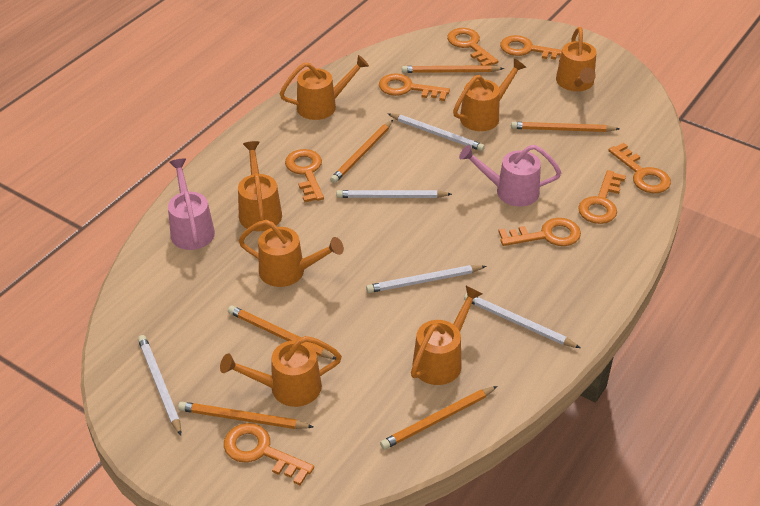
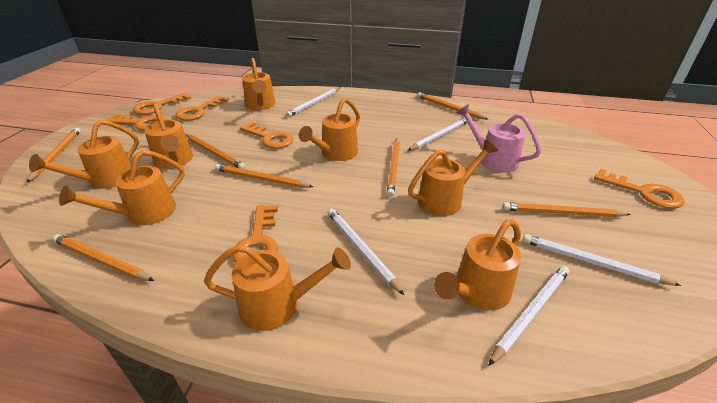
orange key: [224,423,314,485] [285,149,324,202] [379,73,450,101] [447,28,498,65] [498,218,581,246] [500,35,562,61] [578,170,626,224] [608,143,671,193] = 8 -> [105,115,166,131] [133,93,191,115] [175,96,228,121] [232,205,278,263] [240,122,294,149] [594,169,684,209] = 6
orange pencil: [178,402,313,429] [228,306,336,360] [330,120,393,183] [380,386,498,450] [402,65,504,73] [511,122,619,132] = 6 -> [26,128,81,183] [52,234,154,281] [186,134,246,169] [215,164,313,188] [387,138,400,197] [417,93,489,120] [503,202,631,217] = 7
orange watering can: [220,336,342,407] [238,141,282,231] [238,220,344,287] [280,55,369,120] [411,286,482,385] [453,58,526,131] [556,27,596,91] = 7 -> [29,120,139,189] [59,150,185,225] [145,104,193,169] [204,244,351,331] [242,58,276,110] [299,98,360,161] [408,140,498,216] [434,219,521,310] = 8
pink watering can: [168,158,215,250] [459,145,561,206] = 2 -> [456,104,541,173] = 1

